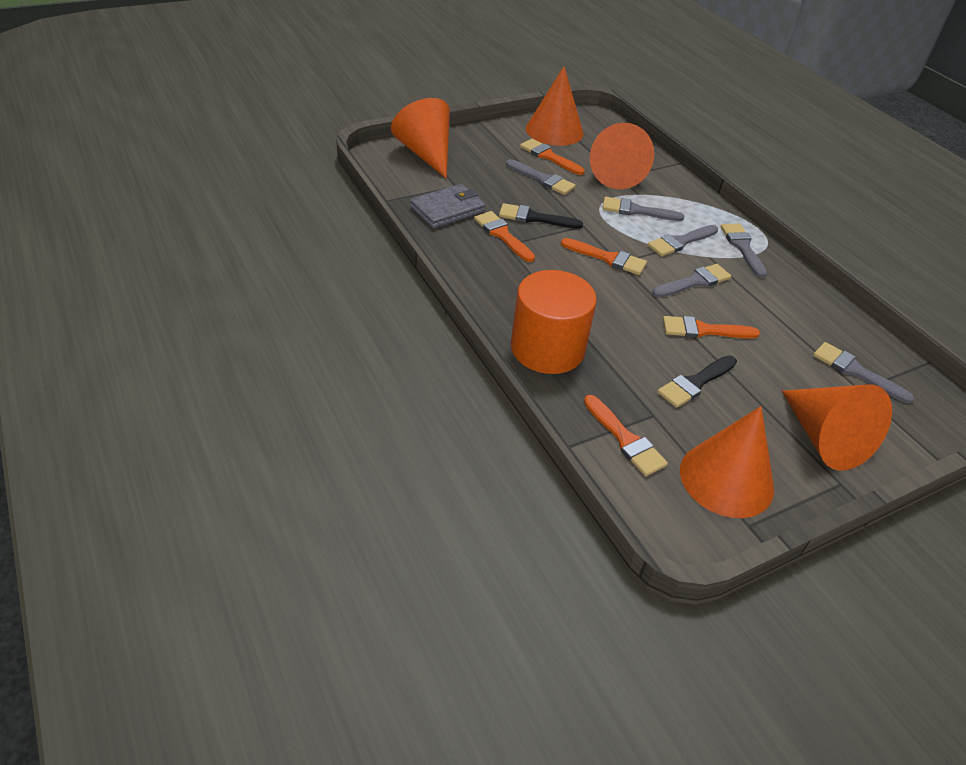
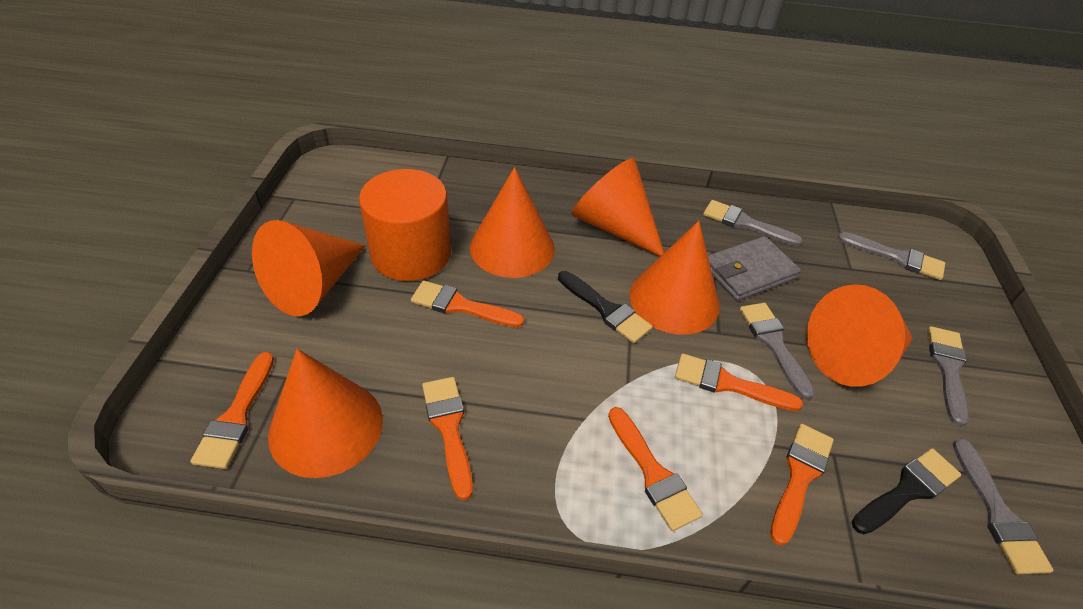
grey brush: [506,159,576,195] [602,197,684,221] [648,225,718,256] [652,264,731,297] [721,223,767,278] [813,342,914,404] = 6 -> [703,200,803,246] [740,303,815,400] [838,232,945,280] [928,326,969,426] [952,438,1054,574] = 5
orange brush: [474,211,535,262] [520,139,585,175] [561,238,647,275] [584,395,668,476] [663,316,760,338] = 5 -> [190,352,274,469] [411,281,524,328] [422,377,473,500] [608,407,703,531] [675,353,803,411] [770,424,834,546] = 6
orange cone: [391,98,450,178] [526,66,583,146] [590,123,654,189] [680,406,774,518] [782,385,892,471] = 5 -> [252,220,366,316] [268,349,383,478] [470,167,555,278] [571,158,664,256] [630,221,720,335] [807,284,913,387] = 6

